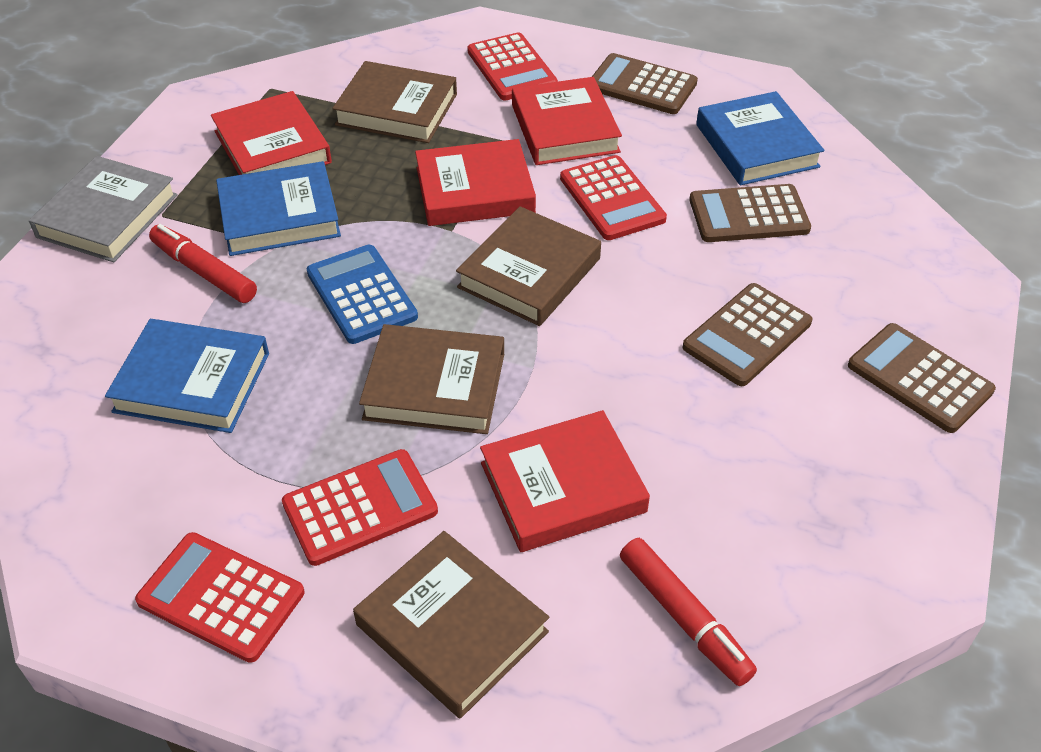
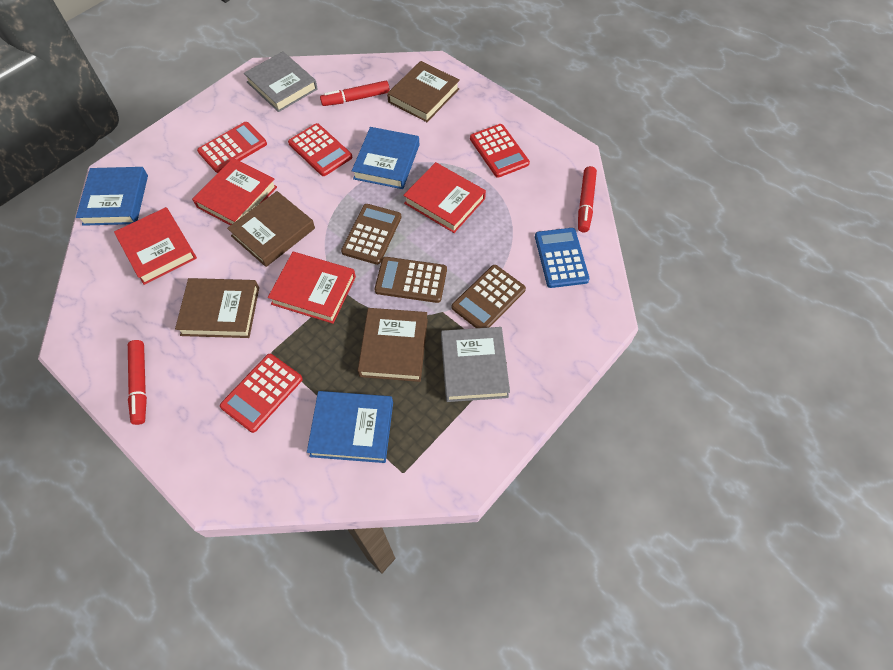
brown calculator: [592,53,698,114] [683,283,812,386] [689,184,811,242] [848,323,996,433] = 4 -> [341,204,401,265] [374,257,447,303] [452,265,526,328] = 3
grey book: [29,156,178,262] = 1 -> [244,51,318,112] [441,327,510,402] = 2
red marker: [149,224,257,303] [620,538,757,686] = 2 -> [128,340,147,425] [320,81,390,106] [578,166,597,232] = 3

